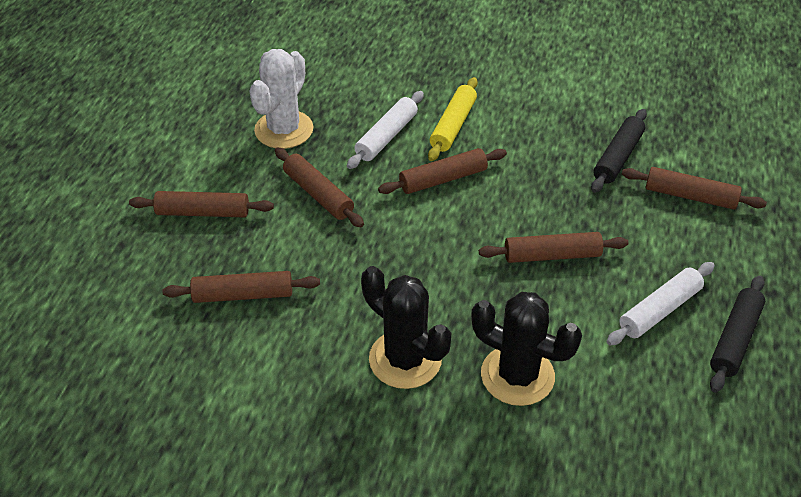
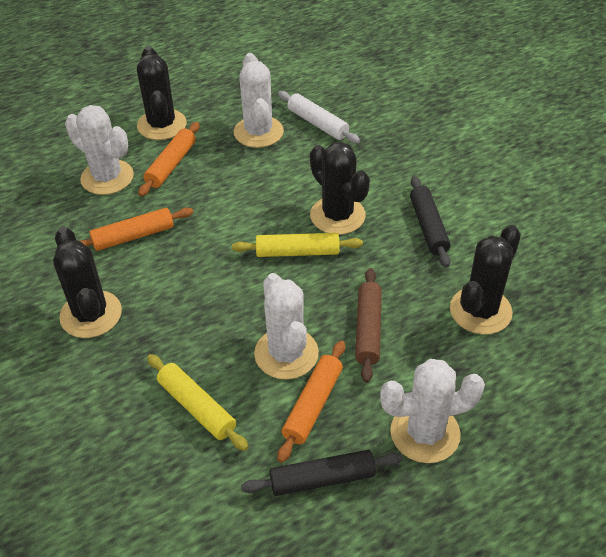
black cactus: [361,266,451,389] [471,292,582,406] = 2 -> [53,227,122,338] [137,46,187,140] [310,142,370,235] [450,225,521,334] = 4
brown rolling pin: [129,191,274,217] [162,271,320,303] [275,147,364,227] [378,148,507,194] [479,232,628,263] [622,167,767,210] = 6 -> [355,268,382,383] = 1
orange rolling pin: none = 0 -> [80,208,193,251] [138,122,200,196] [277,341,345,463] = 3
white cactus: [250,49,314,149] = 1 -> [65,105,134,195] [234,53,284,148] [254,273,319,380] [380,359,485,463] = 4
white rolling pin: [347,91,424,169] [607,262,715,345] = 2 -> [278,91,360,143] = 1
yellow rolling pin: [428,77,478,161] = 1 -> [147,354,249,451] [232,233,363,257] = 2

